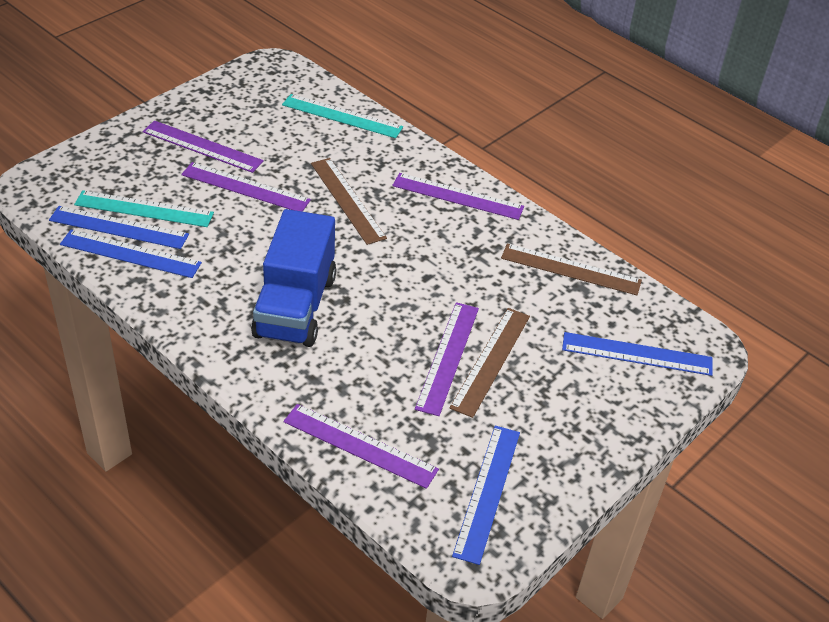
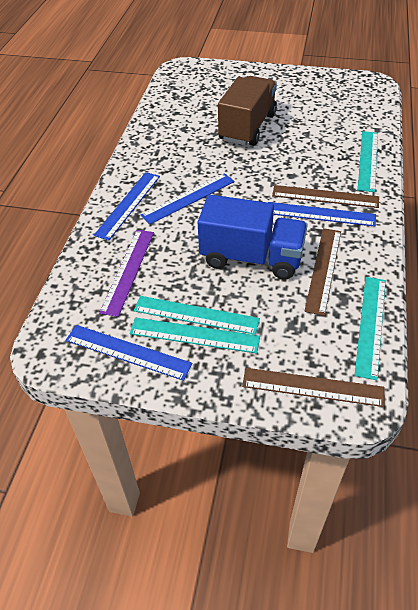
brown truck: none = 0 -> [218,76,277,146] = 1
purple ruler: [143,121,264,173] [181,162,311,212] [283,404,439,489] [392,173,524,220] [415,302,479,416] = 5 -> [99,230,154,317] = 1
turquoise ruler: [74,190,214,227] [282,94,403,138] = 2 -> [130,318,260,354] [134,296,260,335] [355,277,386,380] [358,131,378,192] = 4

